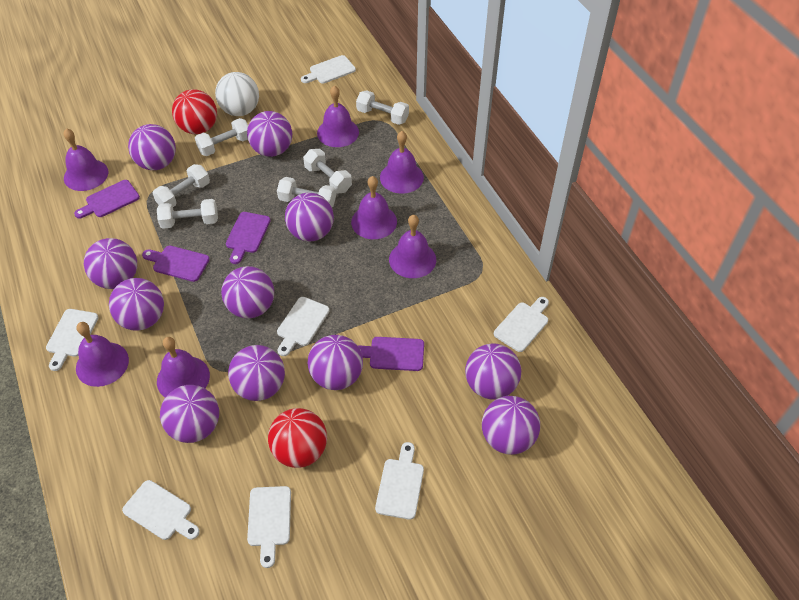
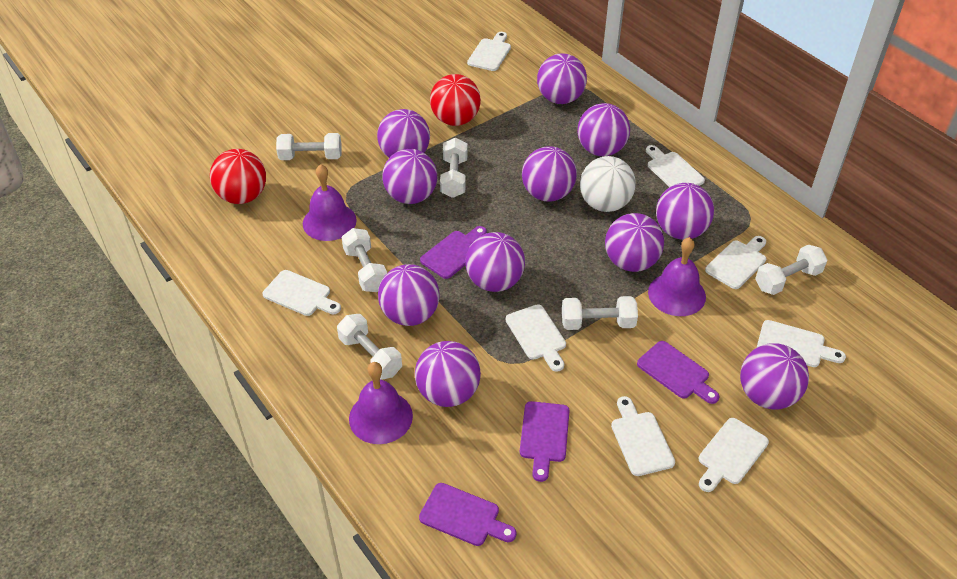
purple bell: [63,128,108,191] [76,322,129,387] [157,337,210,397] [317,85,359,147] [351,176,397,239] [380,131,424,194] [389,215,436,278] = 7 -> [303,164,357,241] [349,362,413,444] [648,237,706,316] = 3
white cutting board: [46,309,99,371] [122,480,200,540] [247,486,291,568] [277,297,330,356] [301,55,356,84] [375,442,424,520] [494,297,549,352] = 7 -> [263,270,341,316] [467,32,511,71] [506,304,566,372] [611,396,675,476] [646,145,705,187] [699,418,769,492] [705,236,766,289] [757,320,846,367] = 8

